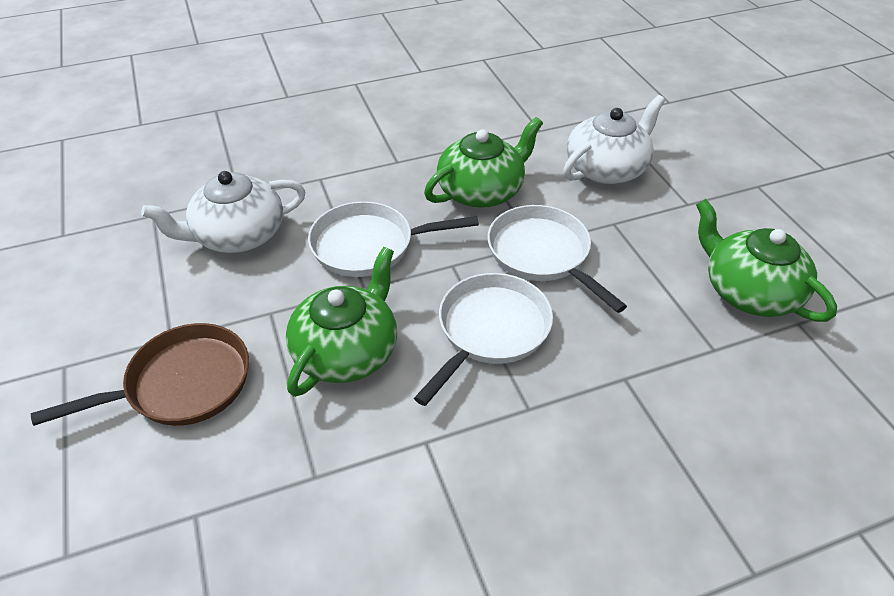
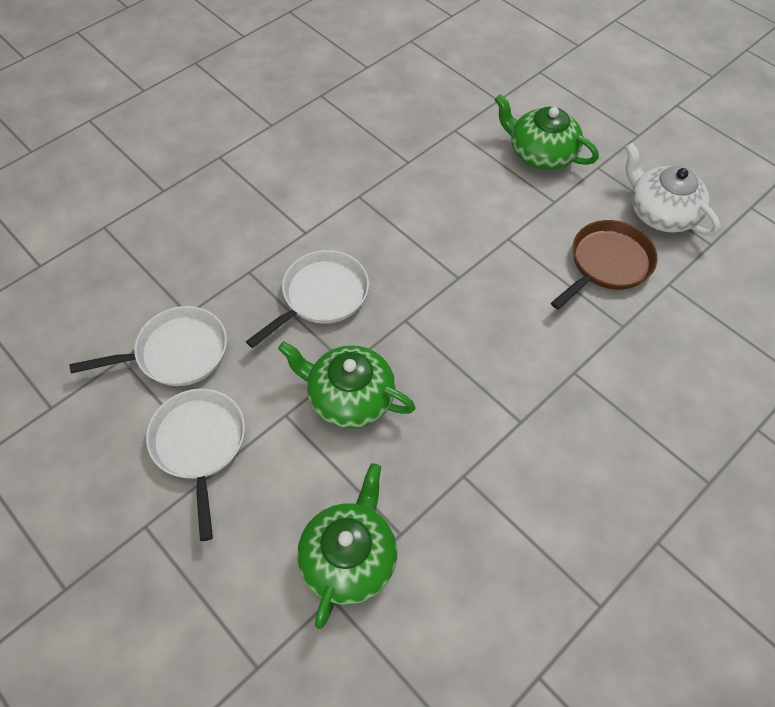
white teapot: [141,171,306,253] [563,95,665,184] = 2 -> [625,143,720,236] = 1

